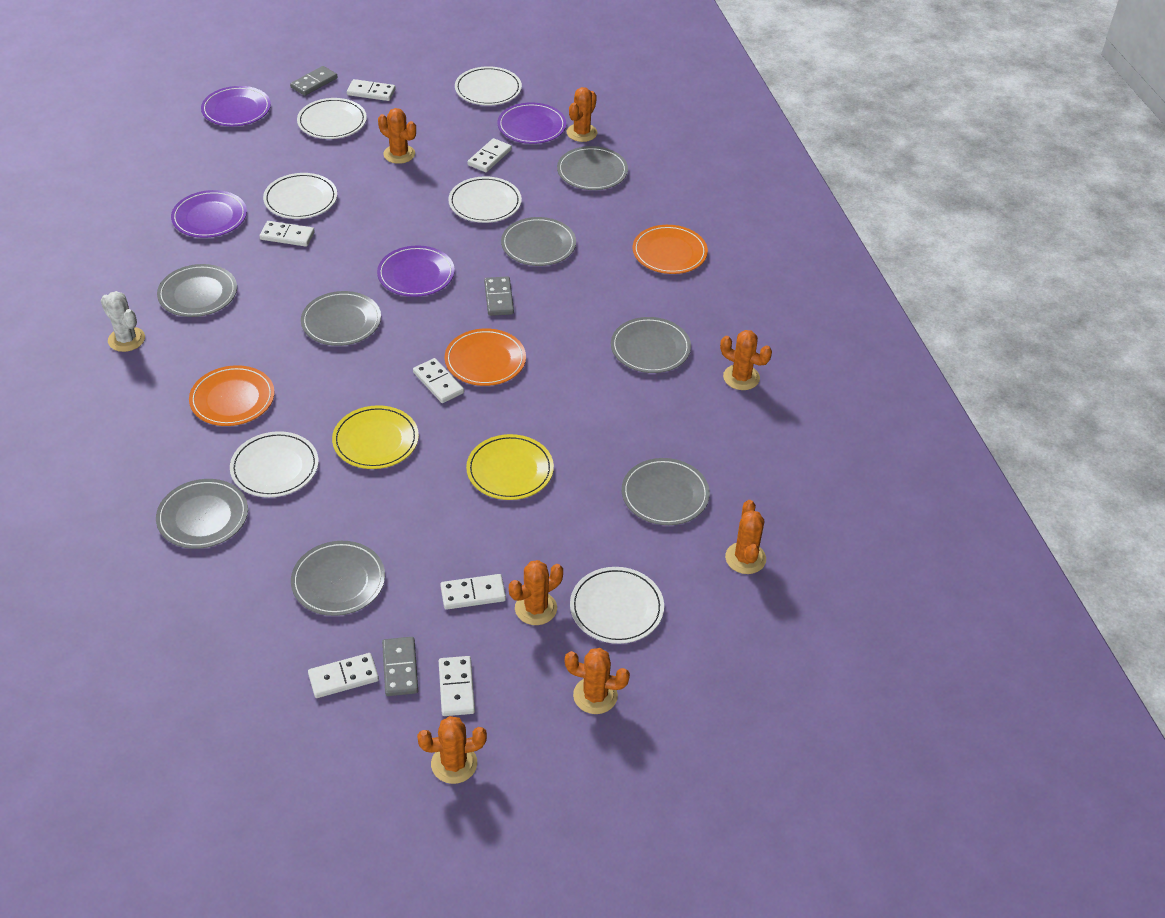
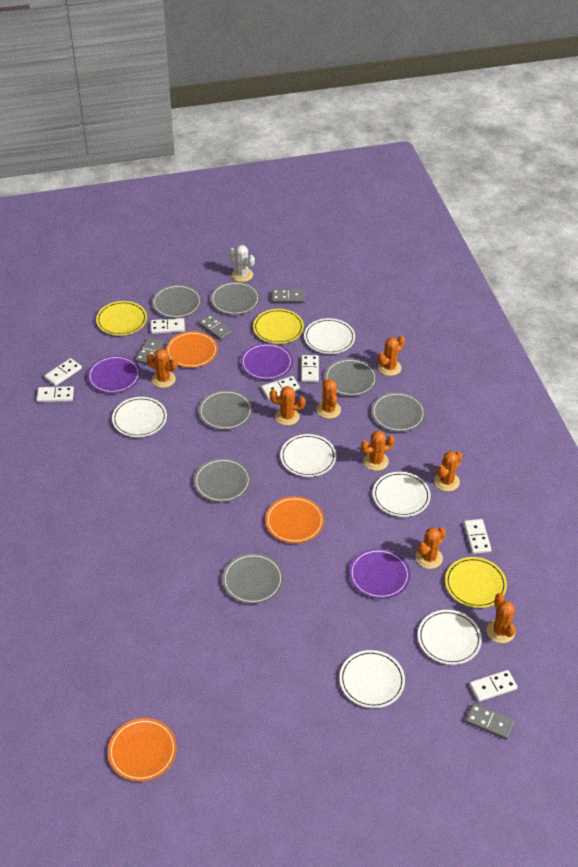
grey domino: [290,66,338,96] [382,637,418,696] [484,276,514,316] = 3 -> [135,337,164,365] [198,314,233,340] [272,289,305,303] [465,703,515,740] = 4
grey plate: [156,479,248,549] [157,264,237,317] [291,541,385,616] [301,291,381,346] [501,217,576,266] [557,146,628,190] [611,317,691,373] [622,458,710,525] = 8 -> [152,285,202,318] [194,458,251,503] [198,390,253,430] [210,281,260,315] [222,553,284,604] [324,358,377,396] [371,392,426,432] = 7
orange cactus: [378,108,416,164] [417,716,487,784] [509,560,563,625] [565,648,630,714] [566,87,598,142] [720,330,772,390] [725,500,766,574] = 7 -> [146,349,178,388] [270,386,306,425] [317,378,341,419] [361,431,395,471] [378,335,405,376] [416,527,446,569] [434,451,462,491] [487,593,516,643] = 8
purple plate: [171,190,247,238] [201,86,271,126] [377,246,455,297] [497,102,566,144] = 4 -> [87,355,141,393] [241,343,293,380] [349,548,410,599] = 3
yellow plate: [332,405,419,469] [466,434,554,500] = 2 -> [96,301,147,336] [253,309,304,344] [445,557,507,608] = 3

